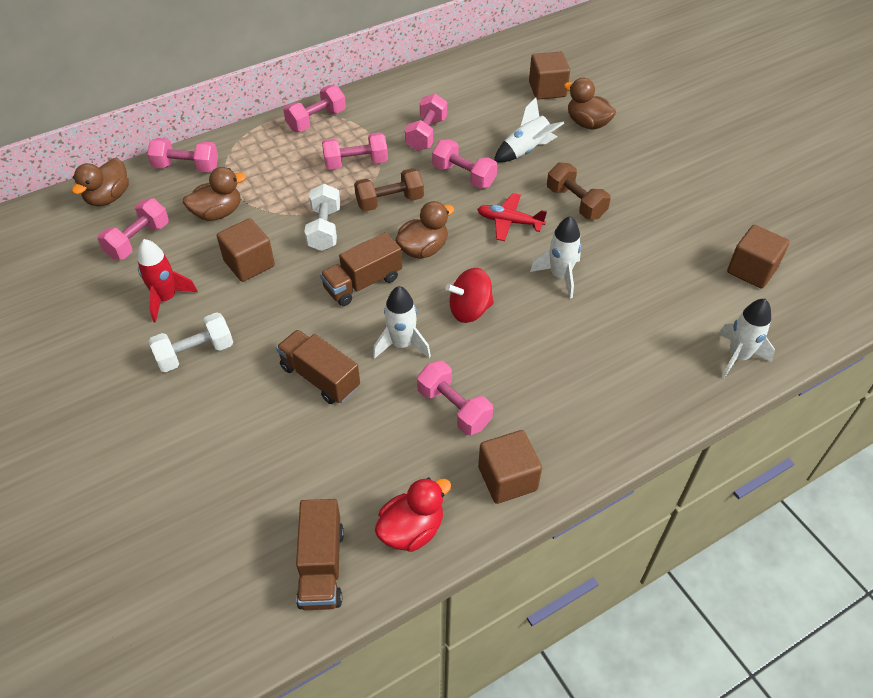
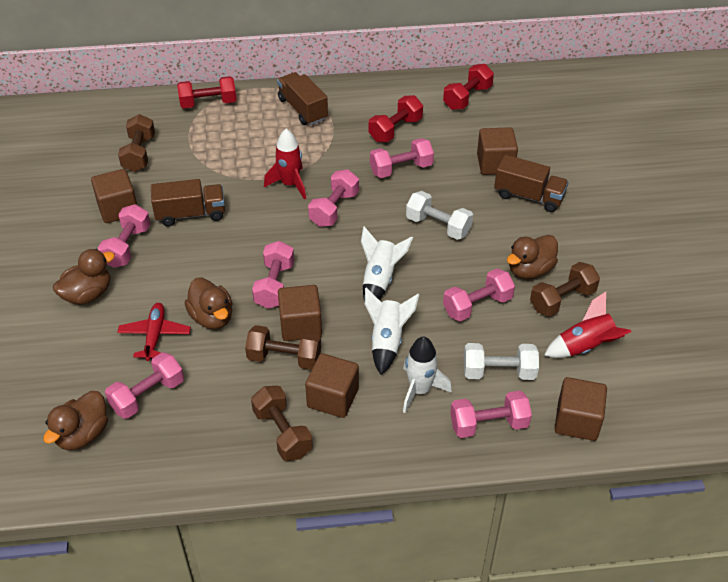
brown cube: [217,218,275,282] [478,430,542,504] [529,52,570,100] [727,225,789,288] = 4 -> [91,169,137,223] [278,285,322,341] [305,353,359,418] [477,127,518,175] [555,377,607,441] = 5
brown dumbbell: [354,168,424,212] [547,162,611,219] = 2 -> [118,114,155,172] [245,325,321,370] [251,386,313,461] [530,262,600,316] = 4
red duck: [375,477,451,552] = 1 -> none = 0
red dumbbell: none = 0 -> [177,76,236,108] [369,95,423,142] [443,64,494,110] = 3
red rocket: [137,239,198,323] = 1 -> [264,129,306,200] [544,292,631,358] = 2
red spinning top: [446,268,494,323] = 1 -> none = 0
white rocket: [373,286,431,359] [494,98,565,162] [530,216,582,299] [719,299,775,378] = 4 -> [361,227,413,302] [365,288,419,375] [403,337,452,413] = 3

